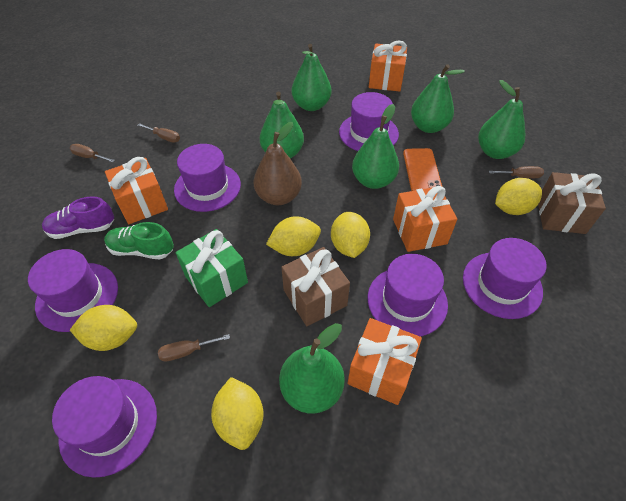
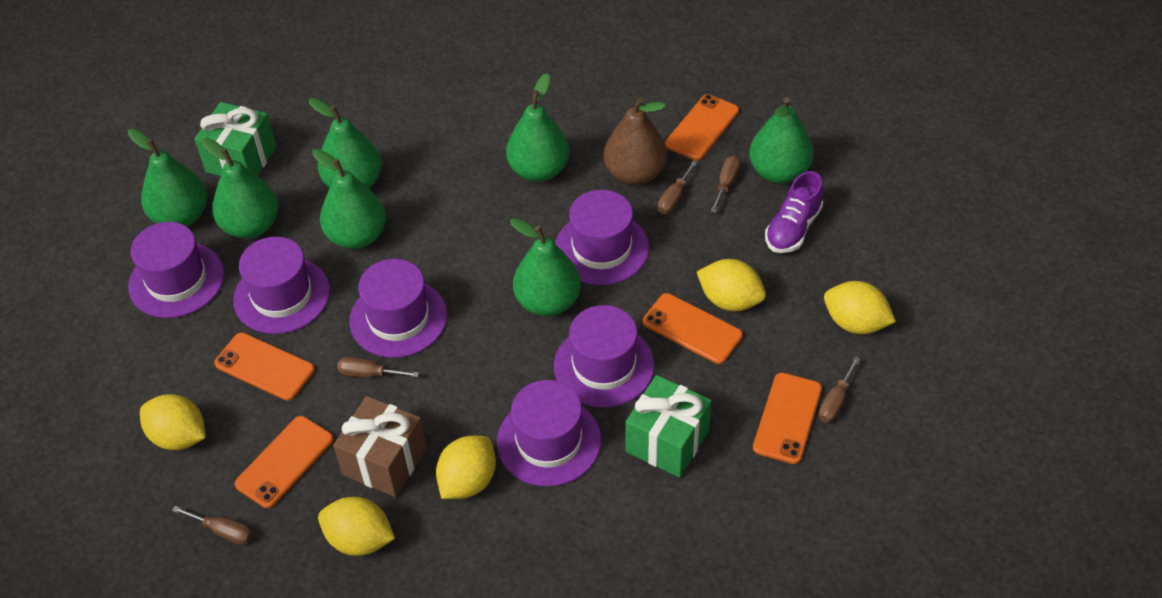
brown gift: [281,247,350,326] [538,172,606,234] = 2 -> [333,396,427,497] = 1
brown screwdriver: [70,144,115,162] [137,123,180,143] [158,334,230,362] [489,166,544,178] = 4 -> [172,506,253,545] [337,357,419,378] [658,160,698,214] [711,156,740,213] [818,357,860,423] = 5
green gift: [176,229,248,307] = 1 -> [194,102,277,176] [625,375,711,478] = 2
green pear: [260,91,304,159] [279,323,345,413] [292,44,331,111] [352,104,399,189] [411,64,465,133] [478,80,525,159] = 6 -> [128,129,207,226] [202,138,279,239] [309,98,382,188] [312,149,386,249] [506,73,569,182] [510,218,581,316] [749,97,814,184] = 7
green shoe: [104,222,174,259] = 1 -> none = 0
orange gift: [105,157,168,224] [348,318,422,405] [369,41,407,92] [393,186,457,252] = 4 -> none = 0
orange phone: [403,148,442,191] = 1 -> [214,332,315,401] [235,416,334,508] [643,293,743,364] [665,94,739,161] [753,373,822,464] = 5

